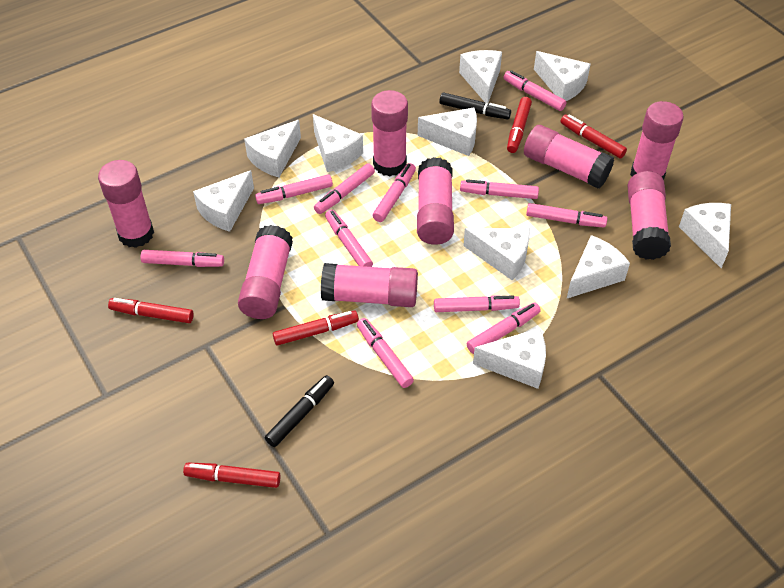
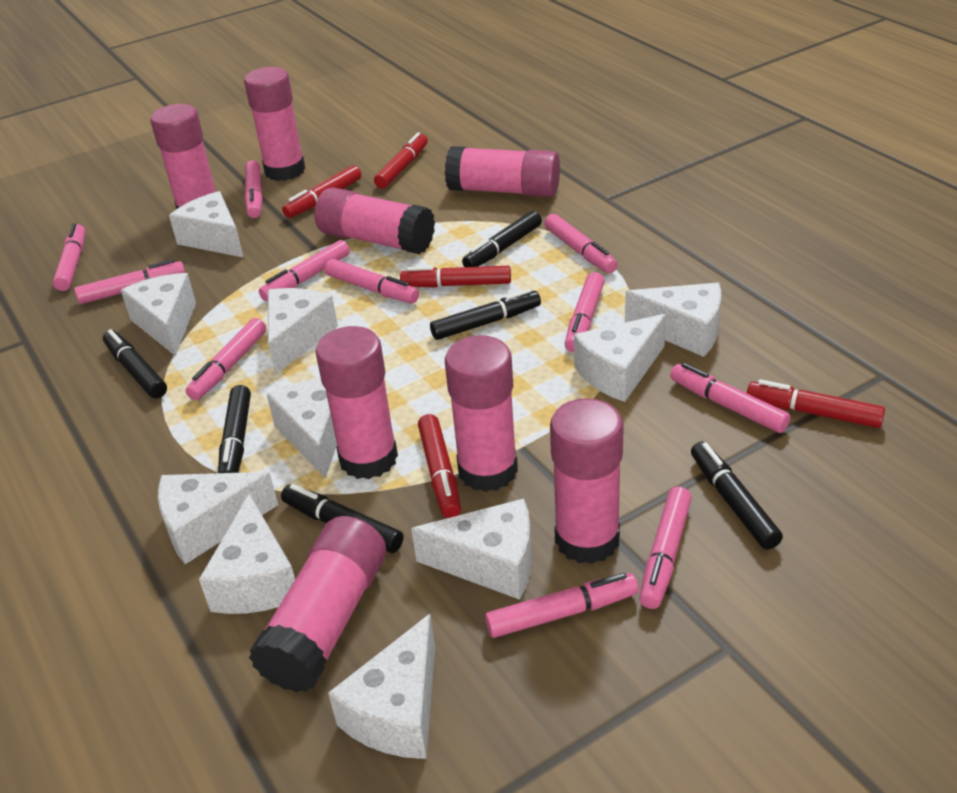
black marker: [265,375,334,447] [440,93,511,119] = 2 -> [103,329,167,398] [218,385,251,473] [281,484,403,553] [430,289,541,340] [462,211,542,267] [691,442,783,550] = 6

